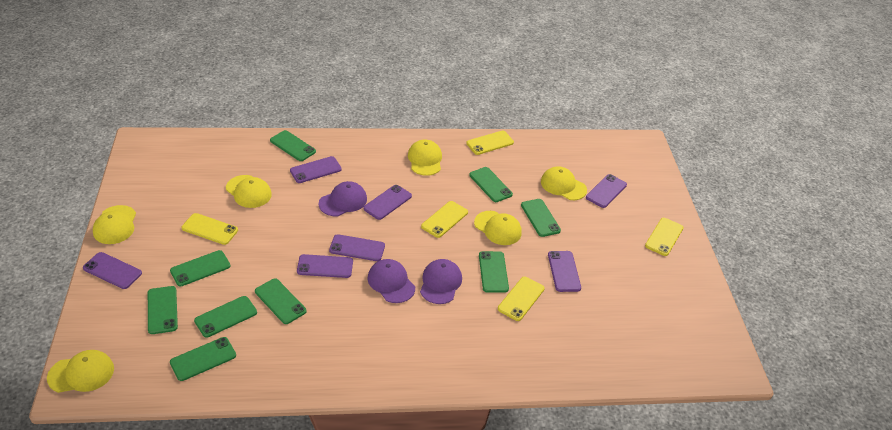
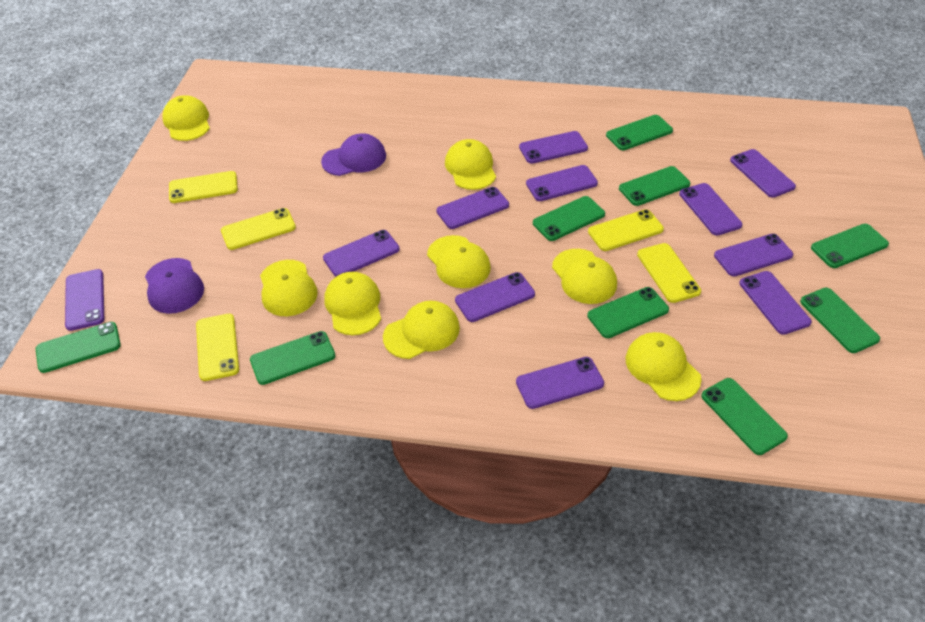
purple cap: [319,181,367,217] [367,259,415,303] [420,259,462,304] = 3 -> [145,258,204,314] [321,133,386,176] = 2
purple phone: [83,252,142,289] [290,156,342,183] [297,254,353,278] [329,234,385,261] [363,185,412,220] [548,251,581,292] [586,174,627,208] = 7 -> [65,269,104,331] [323,230,400,277] [437,187,509,229] [455,272,535,322] [516,357,604,409] [519,131,588,164] [526,165,598,201] [679,183,742,236] [714,234,793,276] [730,149,796,198] [739,271,812,335] = 11
yellow cap: [47,350,114,393] [93,205,136,244] [226,175,272,208] [408,139,442,176] [474,211,522,245] [541,166,587,200] = 6 -> [162,95,210,141] [260,260,318,316] [325,272,381,335] [383,301,460,359] [427,235,491,288] [445,139,496,190] [552,249,617,304] [626,332,702,401] = 8

